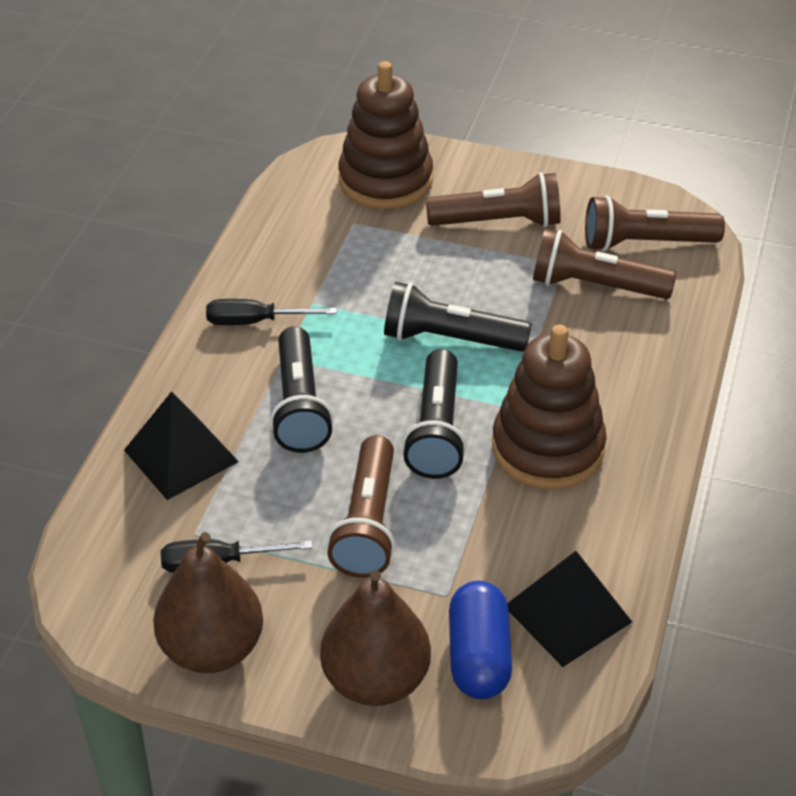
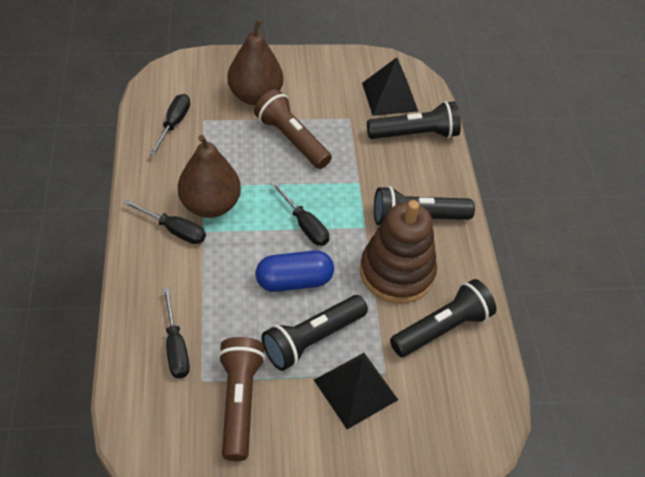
black flashlight: [270,326,334,453] [384,282,532,352] [402,349,467,479] = 3 -> [262,295,368,371] [367,101,461,139] [374,186,475,225] [390,279,496,357] = 4
black screwdriver: [161,539,313,573] [206,299,337,325] = 2 -> [123,199,206,244] [149,94,190,156] [163,288,190,378] [271,181,329,246] = 4
brown flashlight: [327,435,395,578] [426,172,561,227] [533,229,677,299] [585,195,725,251] = 4 -> [218,337,265,461] [254,89,332,169] = 2
brown stacking toy: [338,61,433,209] [492,325,607,489] = 2 -> [360,200,437,304] = 1

